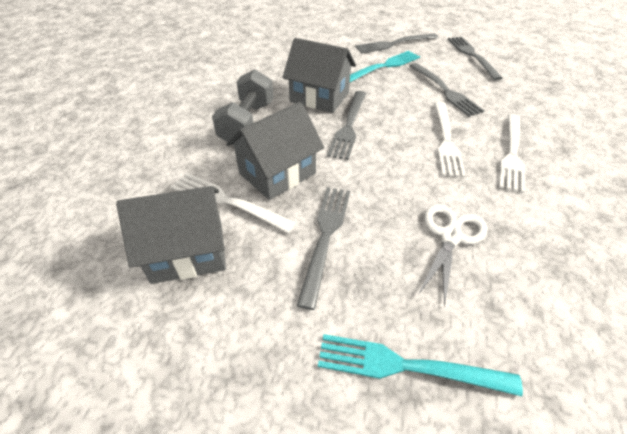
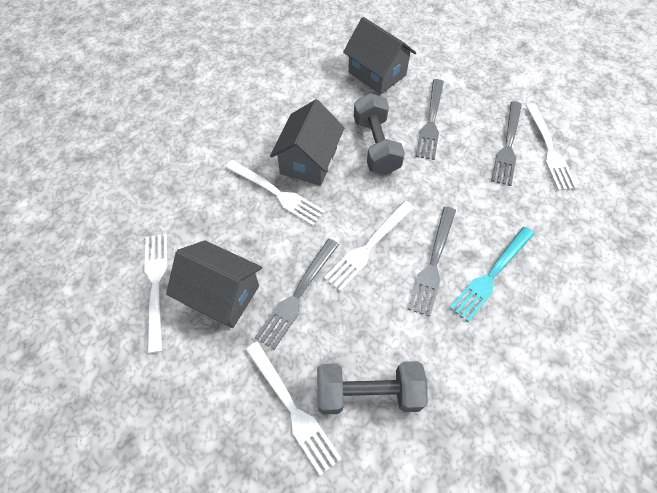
grey dumbbell: [212,69,274,145] = 1 -> [317,361,428,415] [354,93,405,175] = 2
grey fork: [297,187,350,310] [327,91,366,160] [355,34,438,53] [409,63,485,117] [448,37,503,80] = 5 -> [255,239,339,350] [408,206,456,317] [416,79,444,160] [491,101,522,186] = 4
turquoise fork: [318,334,523,396] [350,51,420,82] = 2 -> [450,227,534,322] = 1
white fork: [171,173,296,233] [434,102,466,177] [499,114,525,193] = 3 -> [145,234,168,354] [225,160,325,226] [245,342,341,476] [324,201,414,292] [525,103,578,191] = 5
white scissors: [418,204,488,307] = 1 -> none = 0

